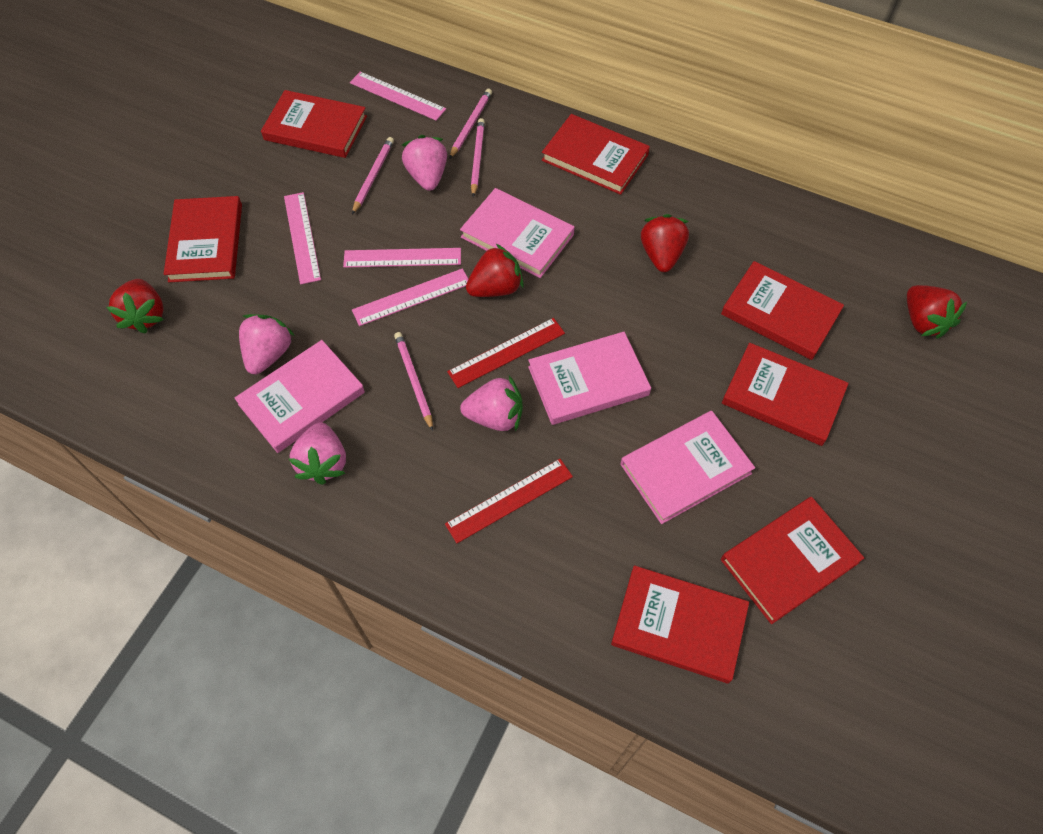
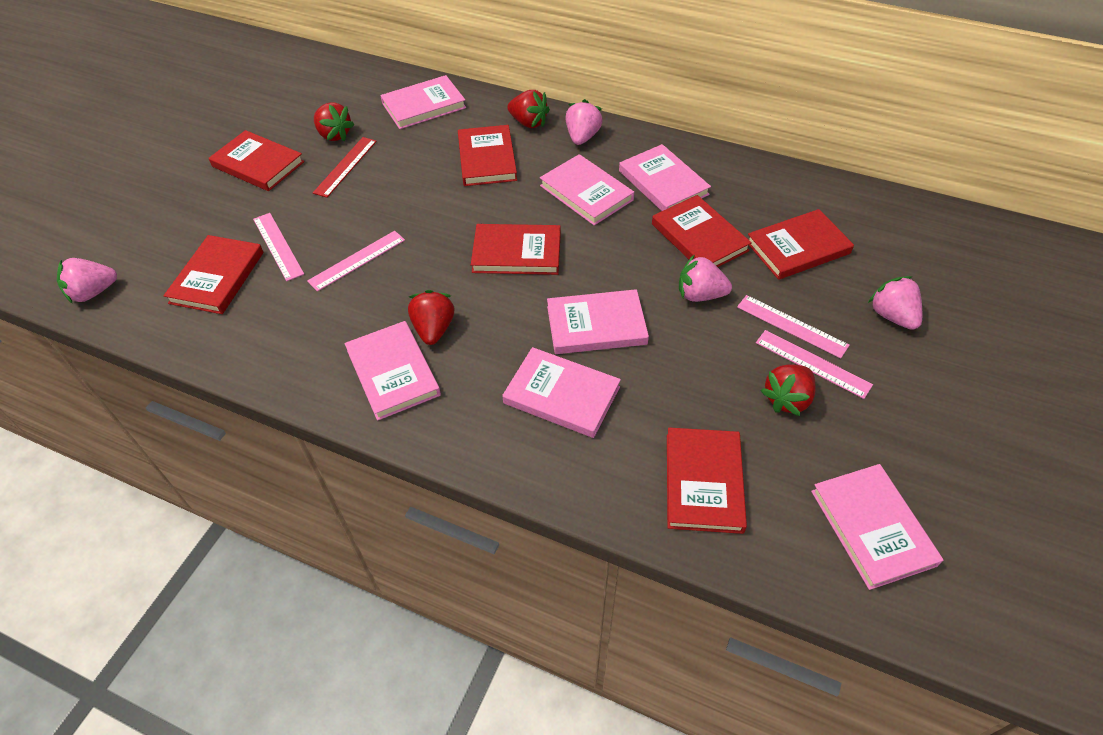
pink book: [234,340,365,453] [460,188,575,278] [528,332,651,425] [620,411,755,524] = 4 -> [345,321,441,421] [380,75,466,129] [502,347,621,438] [540,154,634,226] [547,289,649,354] [619,144,711,211] [811,464,943,590] = 7
pink pencil: [352,137,394,214] [394,332,433,431] [449,89,492,159] [471,118,485,197] = 4 -> none = 0
red ruler: [445,459,573,543] [447,318,565,388] = 2 -> [313,137,377,198] = 1

